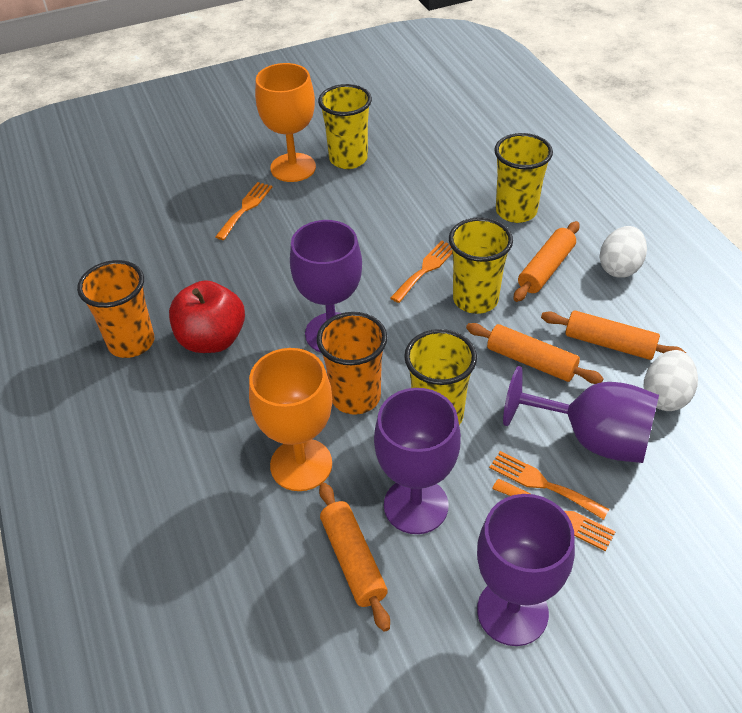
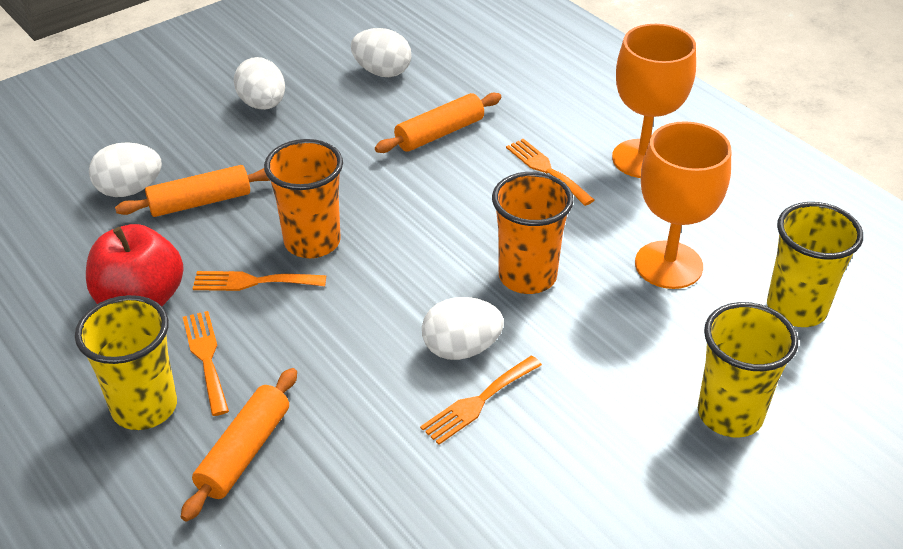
orange rolling pin: [319,483,390,632] [466,323,604,384] [514,221,579,302] [541,310,686,360] = 4 -> [115,165,270,217] [181,368,297,522] [375,93,501,153] = 3
purple goblet: [290,220,362,352] [374,388,461,534] [477,494,575,646] [503,366,659,463] = 4 -> none = 0
white egg: [599,226,647,278] [644,350,698,411] = 2 -> [89,142,162,197] [234,57,285,110] [351,28,411,77] [422,297,504,360] = 4
yellow cup: [318,84,372,169] [404,329,477,425] [449,217,513,314] [494,133,553,223] = 4 -> [75,295,177,430] [698,302,798,438] [767,202,863,327] = 3

